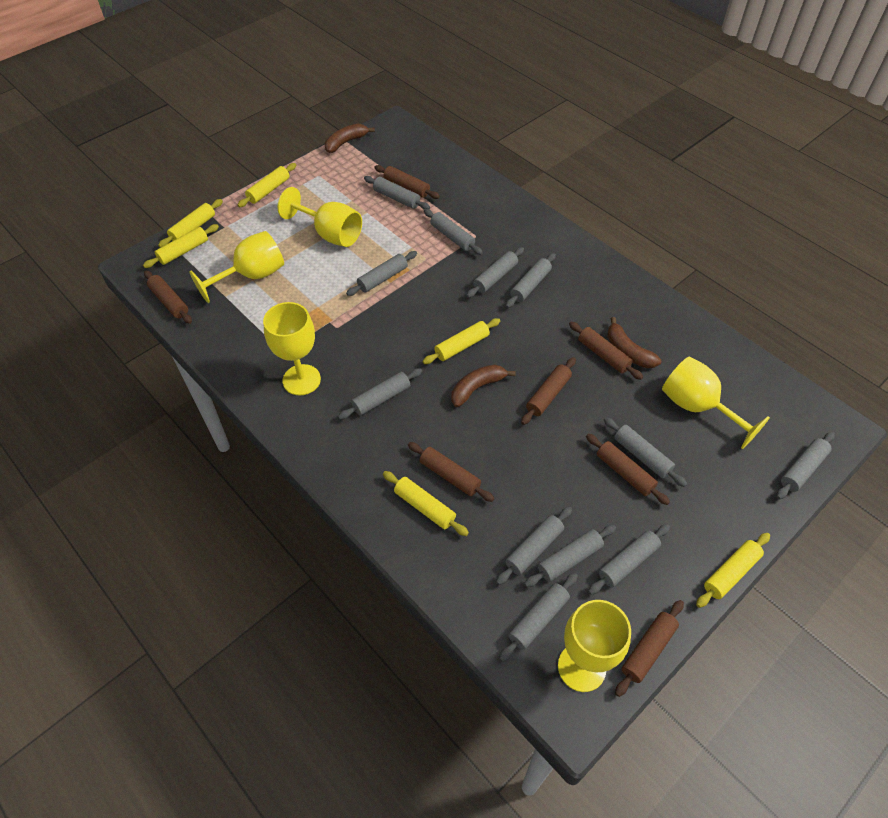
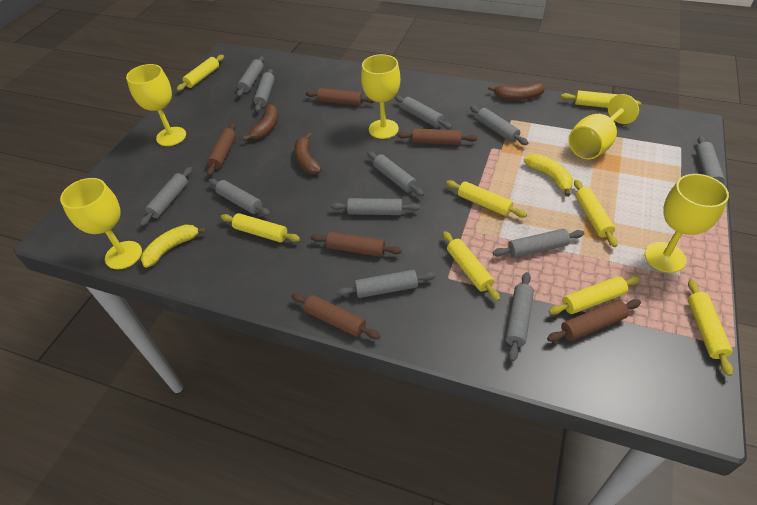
brown rolling pin: [144,271,192,324] [374,165,440,199] [408,442,495,502] [521,357,576,425] [569,322,643,380] [586,433,670,505] [615,600,684,697] = 7 -> [207,123,236,176] [291,293,381,339] [305,88,375,106] [311,232,402,257] [397,128,477,145] [547,299,641,342] = 6
yellow banana: none = 0 -> [141,225,207,268] [524,154,573,197] = 2
yellow rolling pin: [143,224,219,268] [158,199,223,248] [238,163,296,207] [383,471,469,536] [423,318,500,364] [696,533,770,608] = 6 -> [177,55,224,91] [221,213,300,242] [443,231,500,301] [446,180,527,218] [548,276,641,315] [561,90,641,108] [574,180,618,247] [688,279,733,376] = 8

